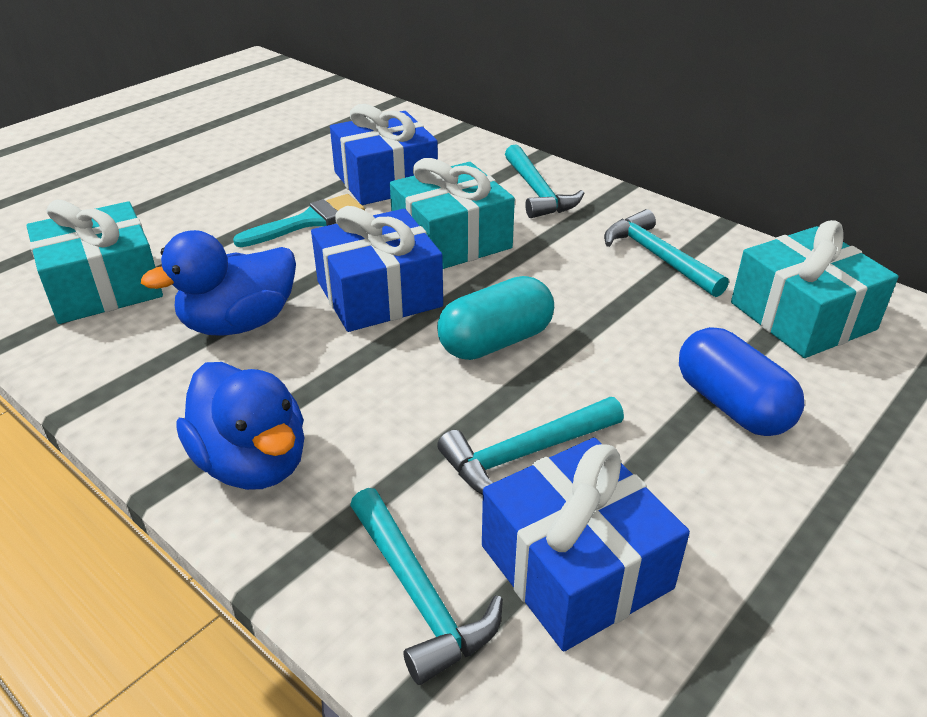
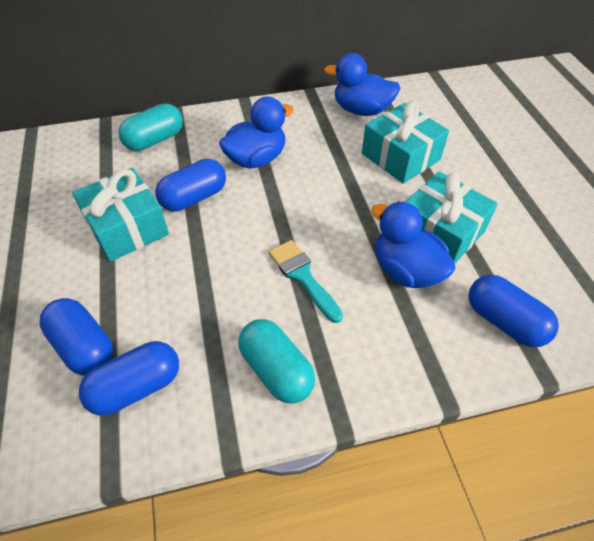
blue capsule: [679,327,804,436] = 1 -> [39,298,113,376] [79,341,179,416] [155,159,226,212] [468,275,559,347] = 4
blue duck: [141,230,296,336] [176,362,304,490] = 2 -> [219,97,294,169] [324,53,400,116] [371,202,455,288] = 3
blue gift: [311,206,443,332] [330,104,438,205] [482,437,690,651] = 3 -> none = 0
turquoise capsule: [437,276,554,360] = 1 -> [118,103,183,151] [238,319,315,404] = 2
turquoise hammer: [350,488,503,685] [437,397,624,495] [505,144,584,218] [604,209,729,297] = 4 -> none = 0

